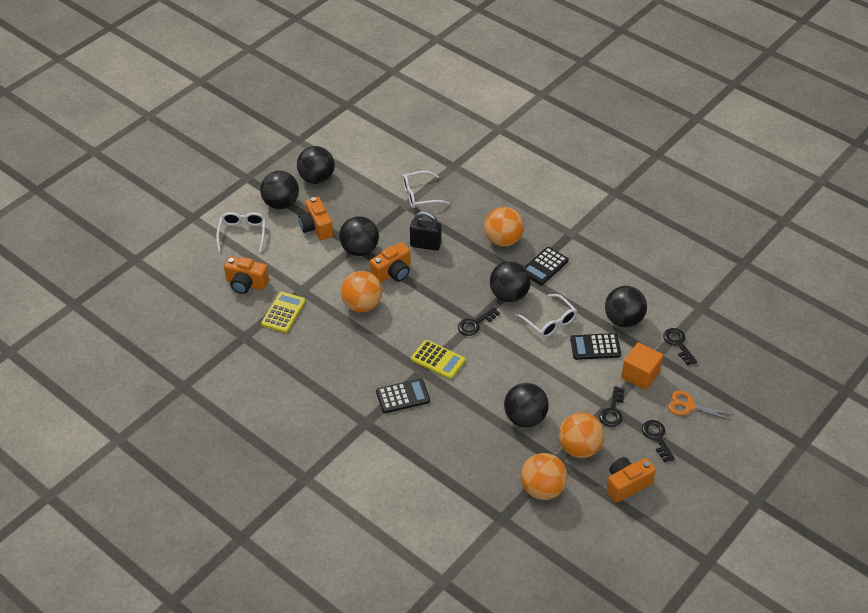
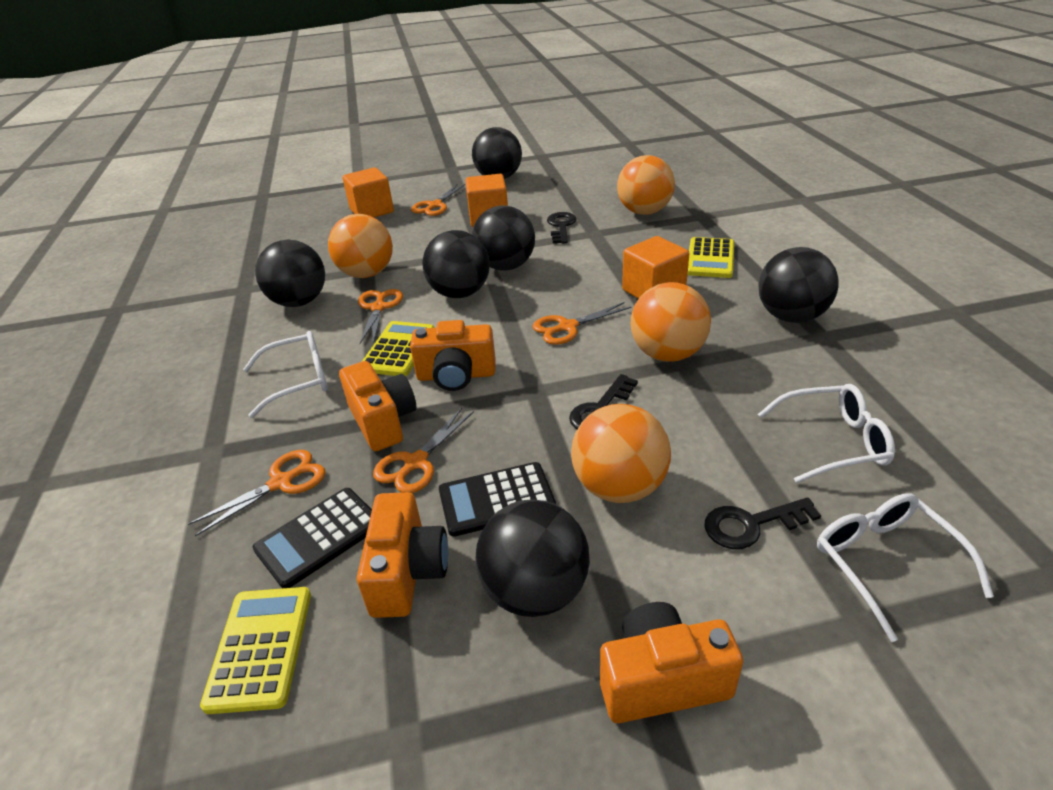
black calculator: [376,378,430,413] [525,247,569,285] [570,333,621,360] = 3 -> [253,488,372,588] [439,462,556,537] = 2
black key: [458,307,500,336] [599,386,625,427] [642,420,675,462] [663,328,697,365] = 4 -> [547,212,577,244] [569,374,638,429] [705,497,821,549] = 3
black padlock: [410,211,441,251] = 1 -> none = 0
orange cube: [621,342,663,390] = 1 -> [342,167,394,217] [465,174,508,227] [622,236,689,299] = 3
orange scissors: [668,391,734,421] = 1 -> [188,450,326,536] [358,289,403,344] [373,408,474,493] [411,184,465,216] [533,302,632,345] = 5
yellow calculator: [261,292,306,333] [411,340,465,379] = 2 -> [200,587,311,714] [362,321,434,376] [688,237,734,278] = 3

